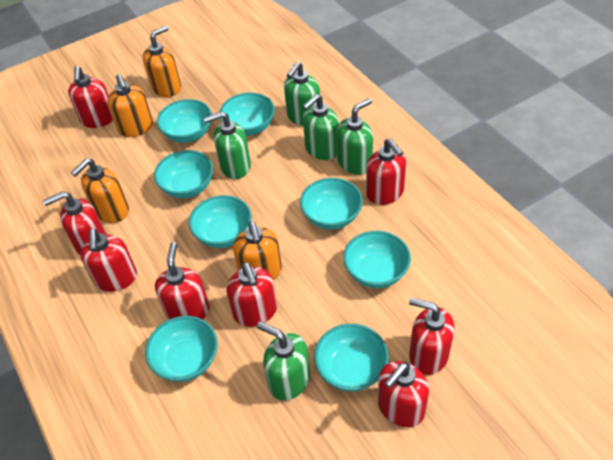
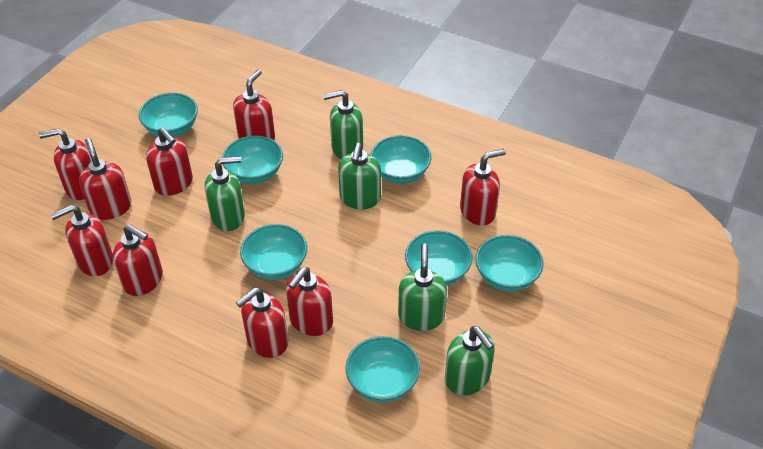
orange soap dispenser: [71,158,129,223] [107,74,153,137] [143,26,181,97] [233,221,282,280] = 4 -> none = 0
red soap dispenser: [43,191,107,256] [68,66,113,128] [80,229,137,292] [155,242,210,320] [226,262,277,327] [366,138,406,205] [378,361,429,427] [409,298,454,375] = 8 -> [39,128,92,200] [50,205,113,276] [79,138,131,220] [113,224,163,296] [146,127,193,196] [233,69,275,140] [236,287,288,358] [286,267,333,336] [460,149,506,225] = 9
turquoise bowl: [145,316,218,382] [154,150,213,198] [157,99,212,143] [189,195,252,248] [220,92,275,136] [300,178,363,230] [314,323,389,392] [343,231,411,288] = 8 -> [139,93,198,137] [222,136,283,184] [240,224,307,280] [345,336,420,402] [371,135,432,184] [405,230,472,286] [475,235,543,292] = 7

